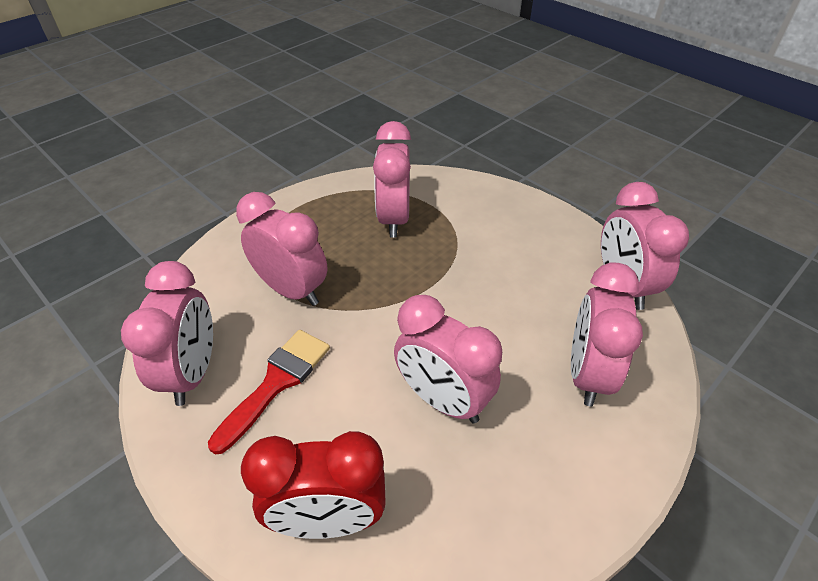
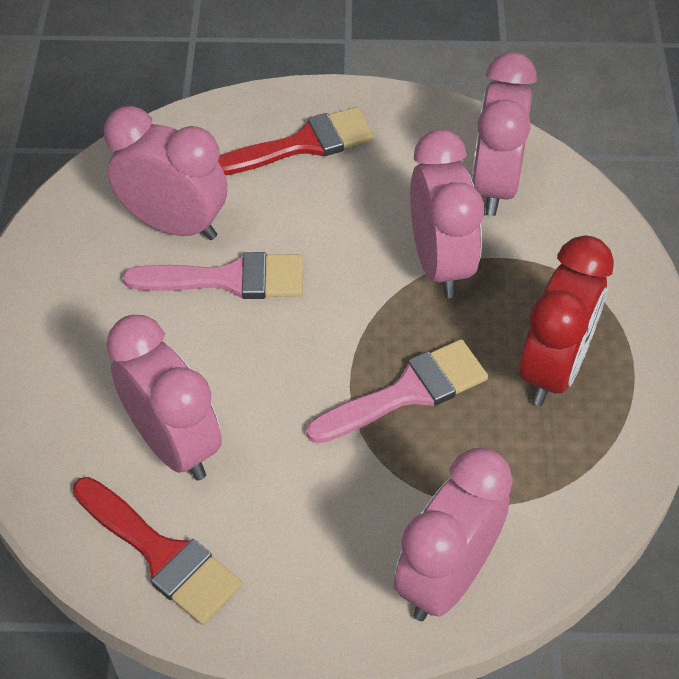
pink brush: none = 0 -> [123,252,303,299] [306,339,488,444] = 2
pink clock: [121,261,213,406] [236,192,328,306] [373,121,411,238] [394,295,502,423] [571,262,643,406] [601,182,689,310] = 6 -> [104,106,227,240] [106,315,222,480] [394,448,513,621] [410,130,484,298] [471,52,537,216] = 5
red brush: [208,330,330,455] = 1 -> [73,477,242,625] [218,107,375,175] = 2

